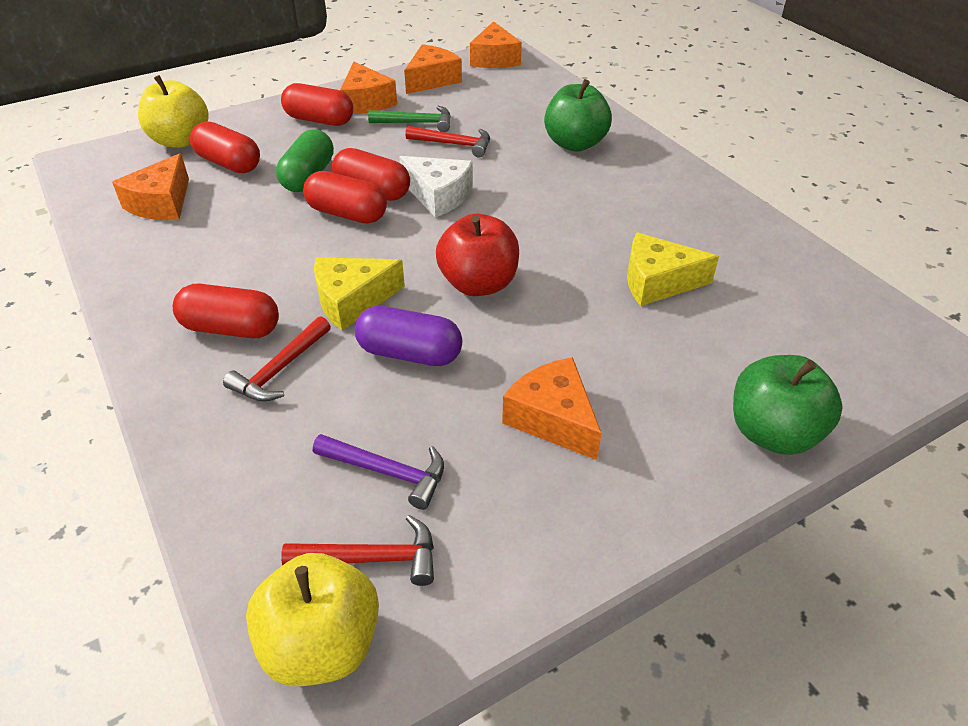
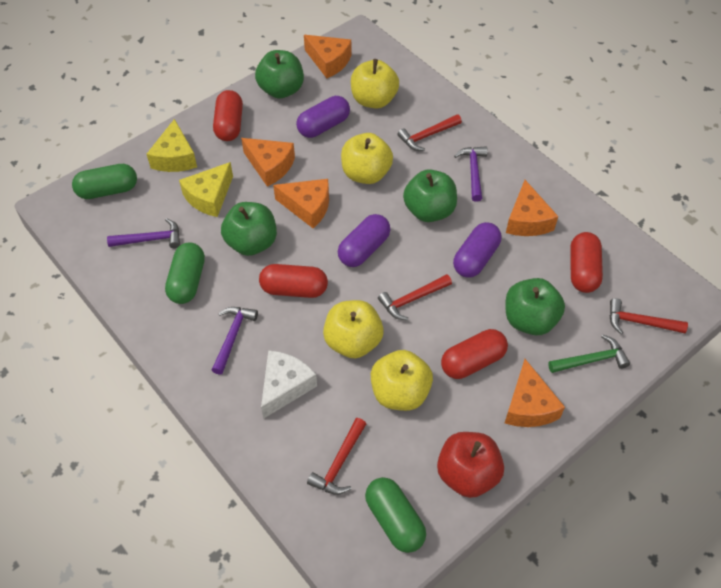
green apple: [544,79,612,152] [733,355,843,455] = 2 -> [221,202,277,256] [255,50,304,99] [403,169,457,222] [505,278,565,335] = 4
green capsule: [276,129,334,192] = 1 -> [72,164,137,199] [165,242,205,304] [365,477,426,553] = 3
purple capsule: [355,306,462,366] = 1 -> [296,96,350,138] [338,214,391,267] [453,222,501,278] = 3
purple hammer: [313,434,444,510] = 1 -> [107,218,180,249] [212,307,258,375] [454,146,488,202] = 3
red capsule: [173,283,279,338] [190,121,260,173] [281,83,353,126] [303,171,387,224] [332,148,410,201] = 5 -> [213,90,243,141] [259,264,328,298] [441,329,508,379] [570,232,603,293] = 4
red hammer: [223,316,331,402] [281,515,434,586] [405,126,490,157] = 3 -> [307,418,366,495] [378,274,452,320] [397,114,462,151] [609,298,688,334] = 4
yellow apple: [138,75,208,148] [246,553,379,686] = 2 -> [323,300,384,358] [341,133,393,184] [351,59,399,109] [371,350,433,411] = 4

